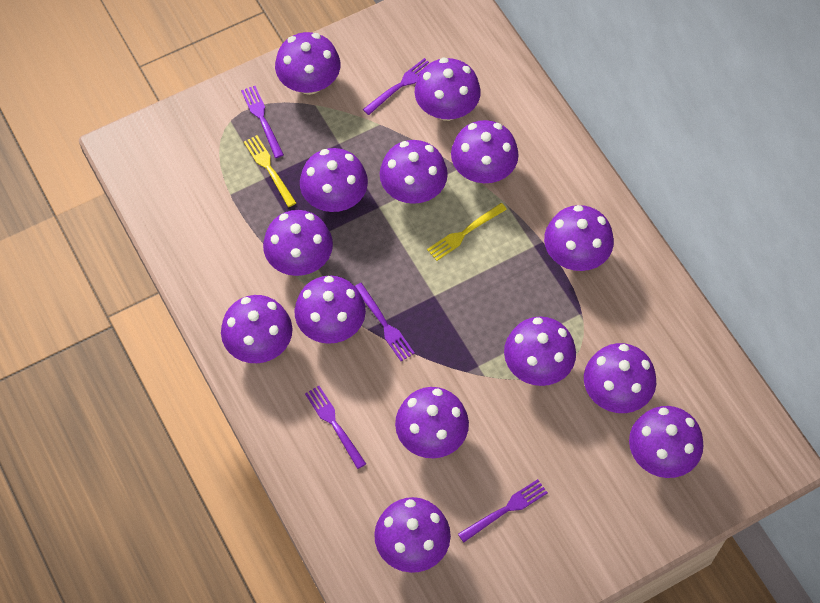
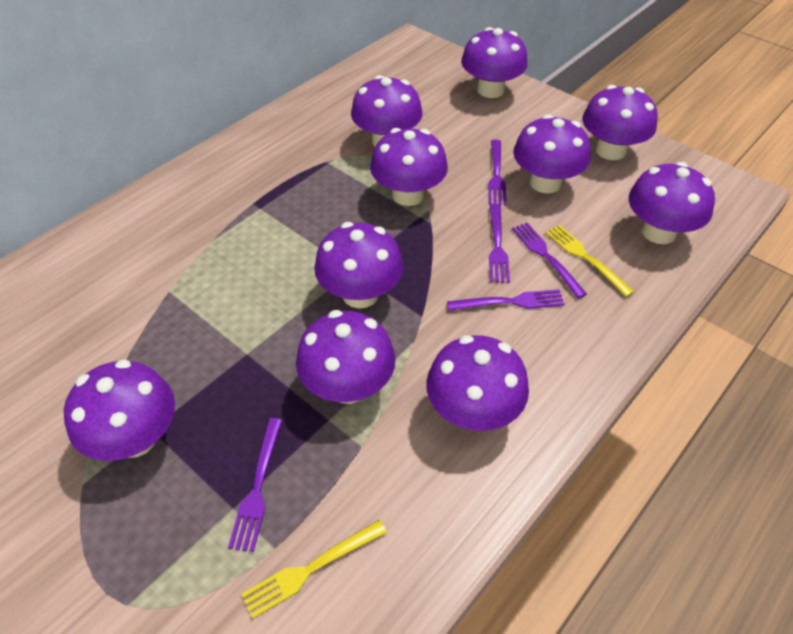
purple mushroom: [221,295,293,363] [263,210,333,276] [275,32,340,95] [294,276,366,344] [300,148,368,212] [374,497,451,573] [380,140,448,204] [395,387,469,458] [415,58,481,121] [451,120,519,183] [504,316,576,386] [544,205,614,271] [584,343,656,413] [629,406,703,478] = 14 -> [64,359,175,461] [296,310,396,404] [314,222,403,308] [351,75,423,146] [370,128,448,206] [426,335,529,431] [461,27,528,98] [513,114,591,193] [583,85,658,160] [629,162,715,244] = 10

